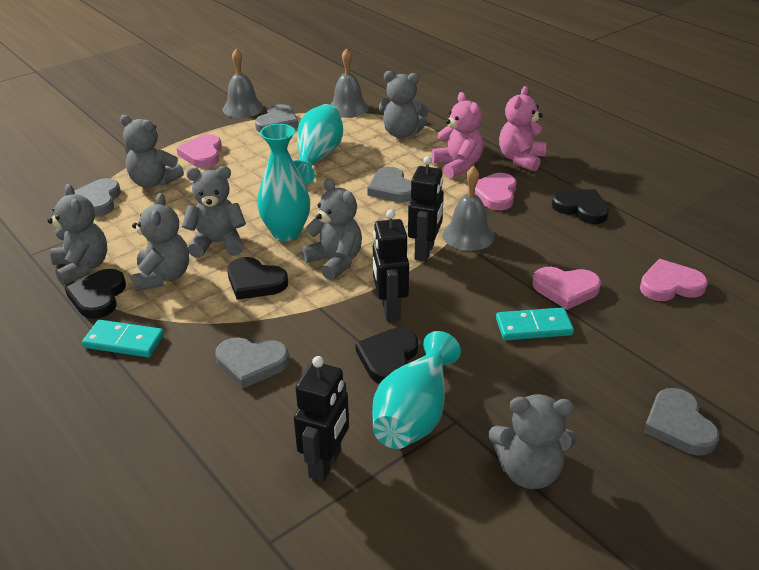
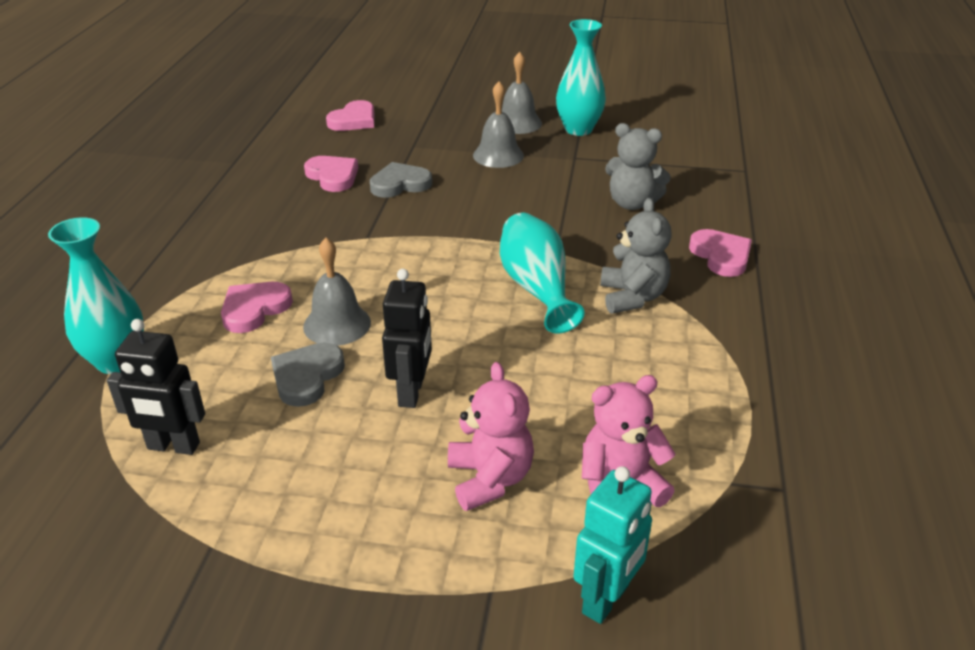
black heart: [65,269,126,319] [227,257,288,300] [355,328,418,384] [552,189,609,224] = 4 -> none = 0
black robot: [294,356,349,482] [373,210,409,321] [408,156,444,262] = 3 -> [107,319,205,455] [382,269,432,408] = 2
grey heart: [74,178,121,217] [215,337,289,389] [255,104,298,132] [367,167,412,202] [643,388,719,455] = 5 -> [271,343,345,407] [370,162,432,198] = 2
grey teddy bear: [47,184,107,286] [120,115,184,188] [132,193,189,291] [182,166,246,258] [301,179,362,281] [379,71,429,138] [489,394,576,489] = 7 -> [600,198,672,314] [605,123,671,210] = 2
turquoise domino: [82,320,164,357] [496,307,574,340] = 2 -> none = 0
turquoise robot: none = 0 -> [573,466,652,624] = 1

